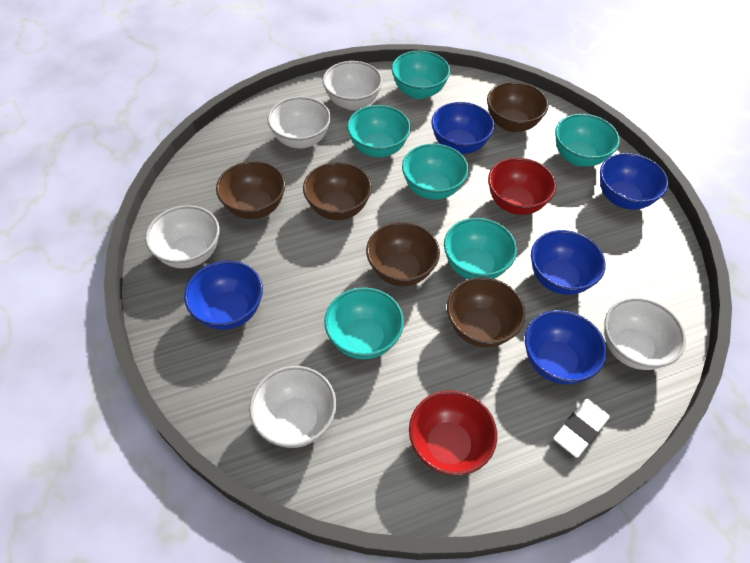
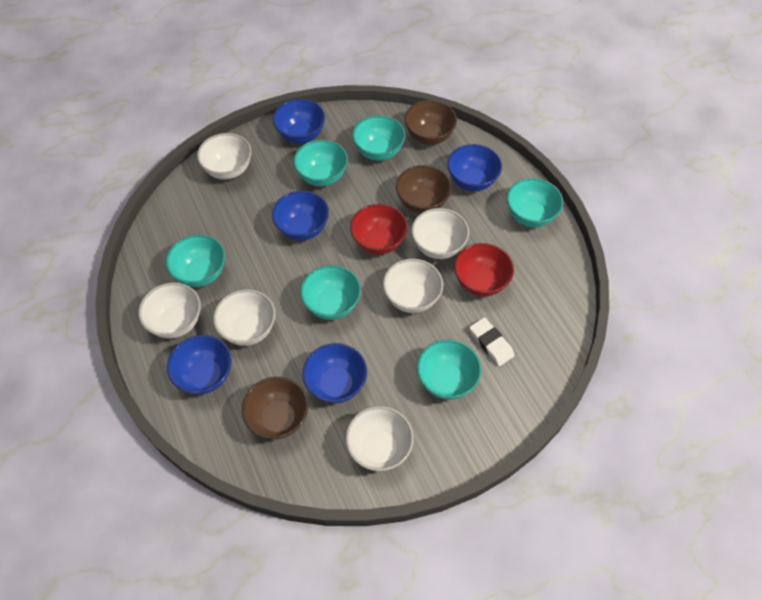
brown bowl: [216,161,286,219] [303,162,372,220] [366,222,440,286] [447,277,525,348] [487,82,549,132] = 5 -> [242,377,308,439] [396,165,452,213] [405,100,457,145] = 3
white bowl: [145,205,220,269] [249,366,336,448] [267,97,331,149] [323,61,383,110] [604,298,686,370] = 5 -> [138,283,201,338] [197,133,251,179] [213,289,276,346] [346,406,414,471] [383,259,443,313] [411,208,469,259] = 6

